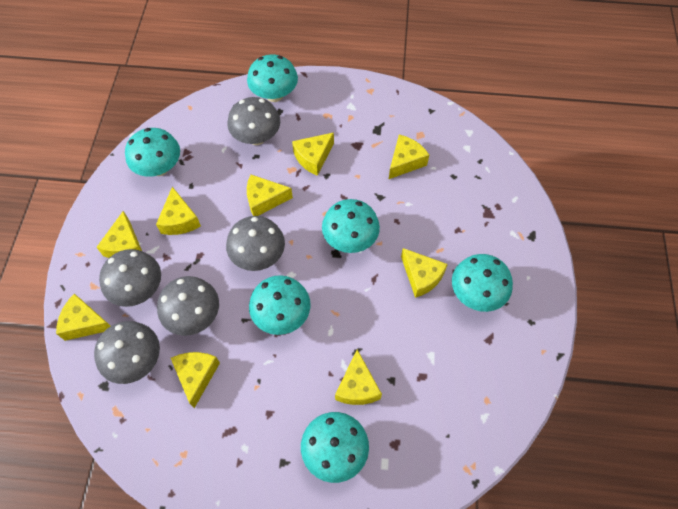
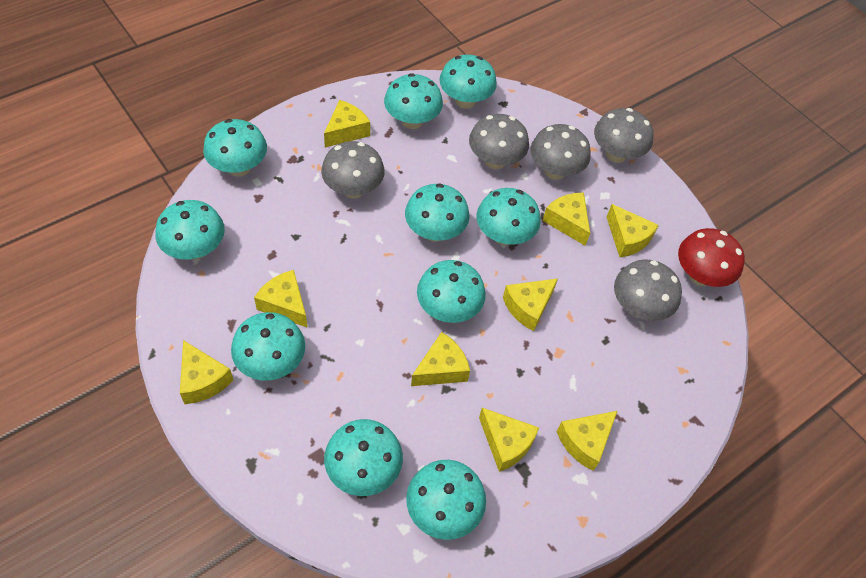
red mushroom: none = 0 -> [678,228,745,287] = 1
turquoise mushroom: [125,128,180,177] [247,54,298,102] [249,275,311,335] [301,412,369,483] [322,199,380,253] [452,254,513,312] = 6 -> [155,200,225,260] [203,119,267,176] [231,312,305,381] [324,419,403,496] [384,73,443,129] [405,184,469,242] [406,460,486,540] [417,260,486,323] [439,55,497,109] [477,188,541,245] = 10

